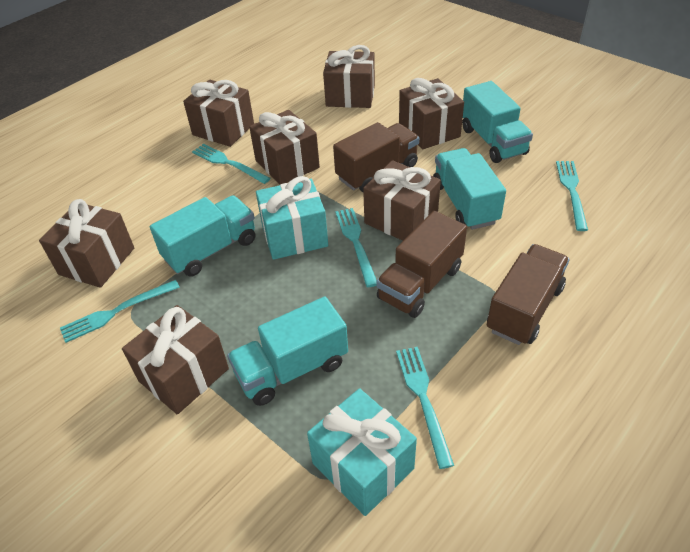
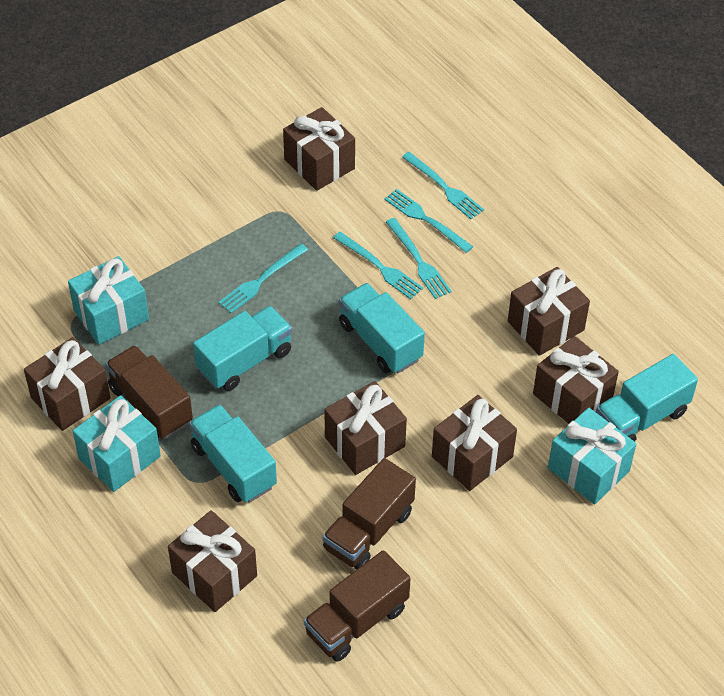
turquoise gift: [256,176,328,260] [307,388,417,516] = 2 -> [68,256,149,345] [73,395,161,492] [548,408,636,504] = 3

